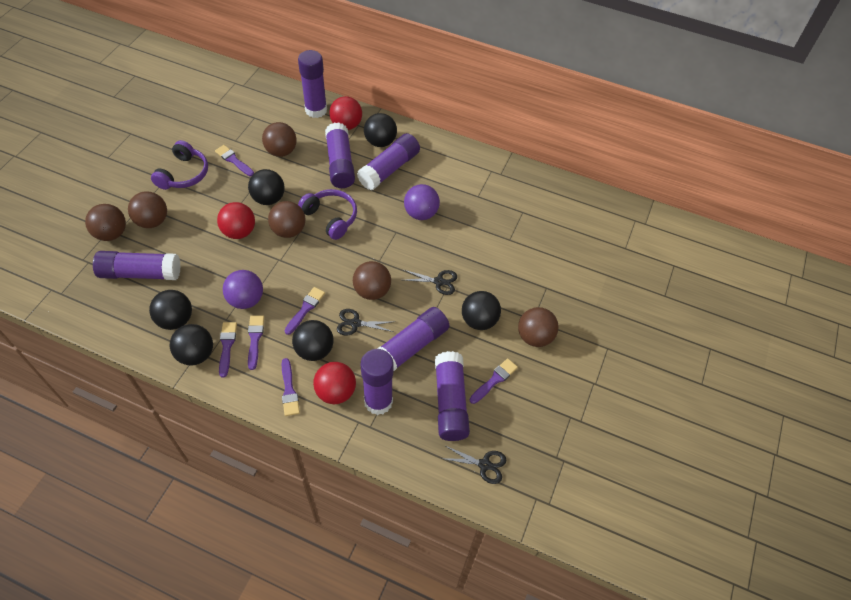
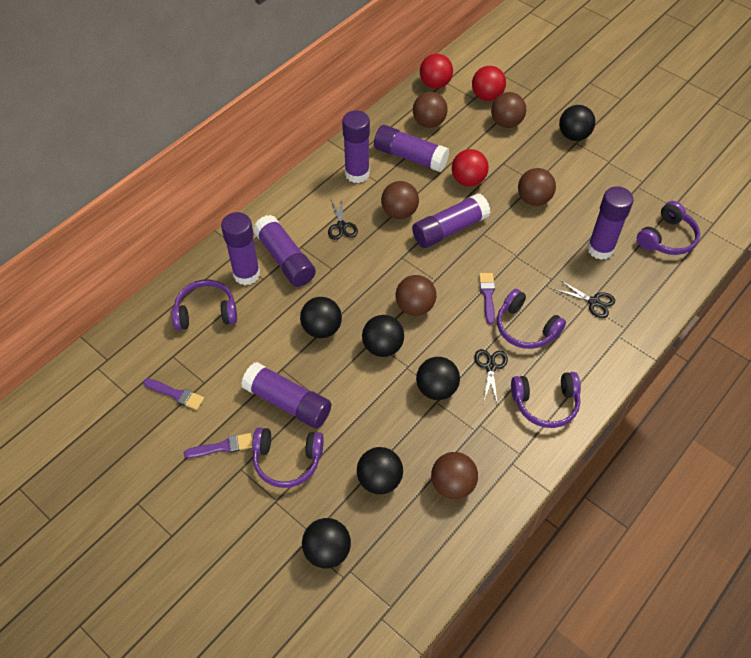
purple ball: [223,270,263,309] [404,184,440,220] = 2 -> none = 0
purple brush: [215,145,254,176] [219,322,237,378] [248,315,264,370] [282,358,300,416] [284,287,325,335] [470,358,518,404] = 6 -> [143,378,204,410] [184,433,252,458] [479,273,495,324] = 3
purple headphones: [151,140,208,190] [298,189,357,240] = 2 -> [172,280,237,330] [252,427,324,488] [497,289,566,349] [511,372,581,428] [637,201,700,255] = 5

